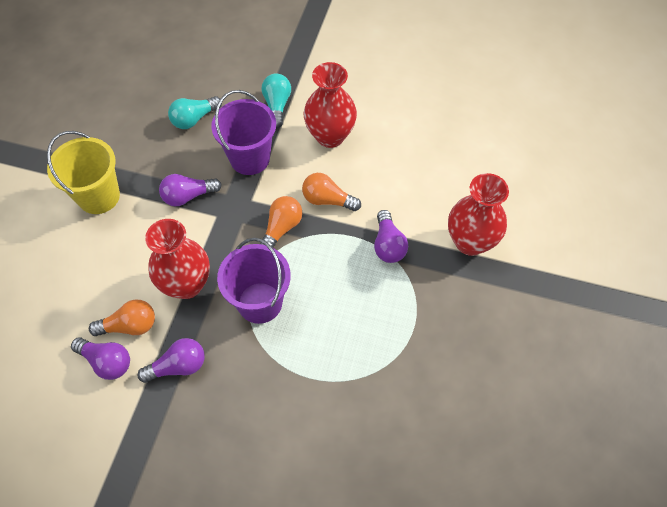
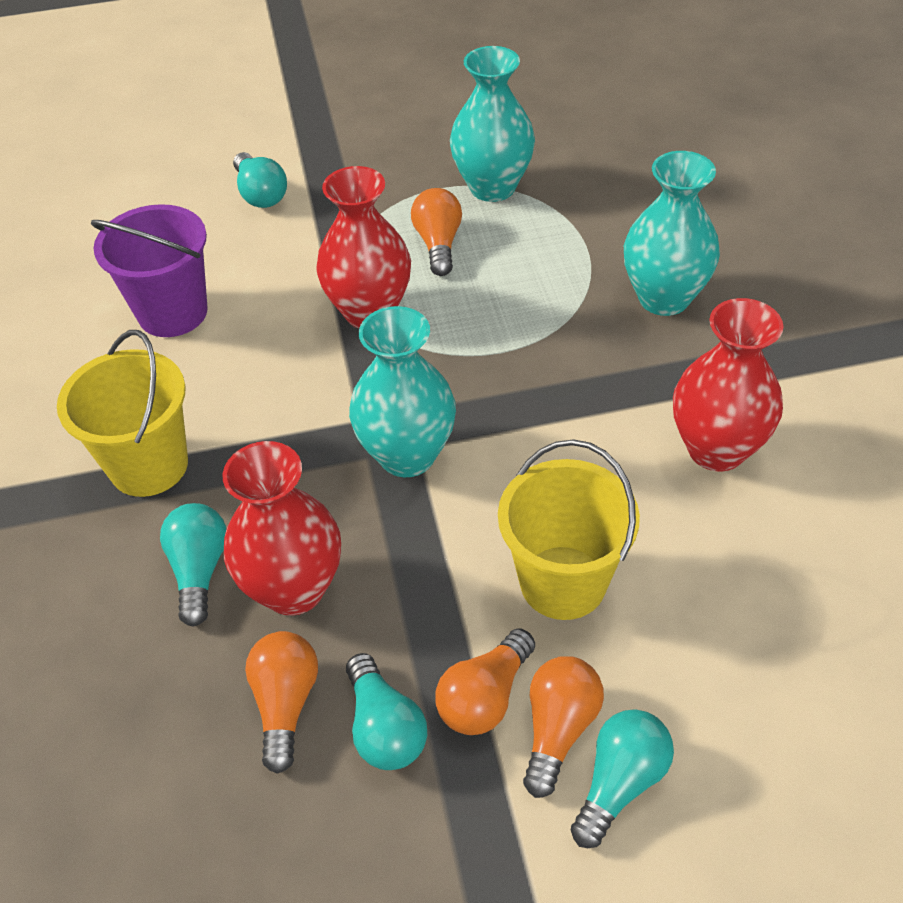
orange light bulb: [89,299,155,336] [260,196,302,248] [302,173,361,211] = 3 -> [245,631,318,774] [411,188,462,276] [435,628,535,735] [523,656,604,798] = 4
purple bucket: [211,90,276,175] [217,238,291,324] = 2 -> [91,204,208,337] = 1
purple light bulb: [71,337,130,380] [138,338,205,383] [159,174,222,206] [374,210,408,263] = 4 -> none = 0
turquoise light bulb: [168,96,222,129] [262,74,291,128] = 2 -> [160,503,227,627] [233,152,287,208] [346,653,427,770] [571,709,674,848] = 4
turquoise vase: none = 0 -> [349,306,456,477] [450,46,535,202] [624,151,720,316] = 3
yellow bucket: [47,131,120,214] = 1 -> [57,330,188,497] [498,439,640,620] = 2

